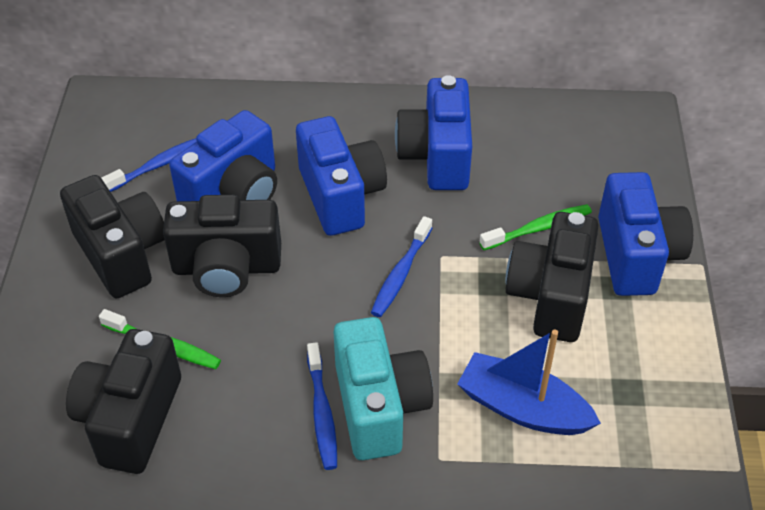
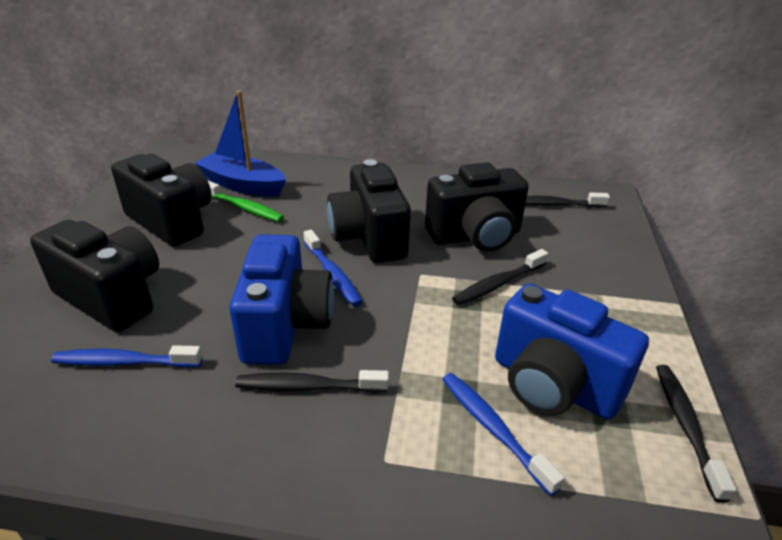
black toothbrush: none = 0 -> [235,370,389,393] [452,249,548,305] [525,192,610,208] [656,365,737,503] = 4
blue camera: [169,110,277,201] [296,116,387,236] [395,75,472,190] [598,172,693,296] = 4 -> [229,234,334,365] [495,283,649,419] = 2
green toothbrush: [99,309,221,369] [479,204,592,250] = 2 -> [208,181,284,222] = 1
turquoise camera: [334,317,433,460] = 1 -> none = 0

